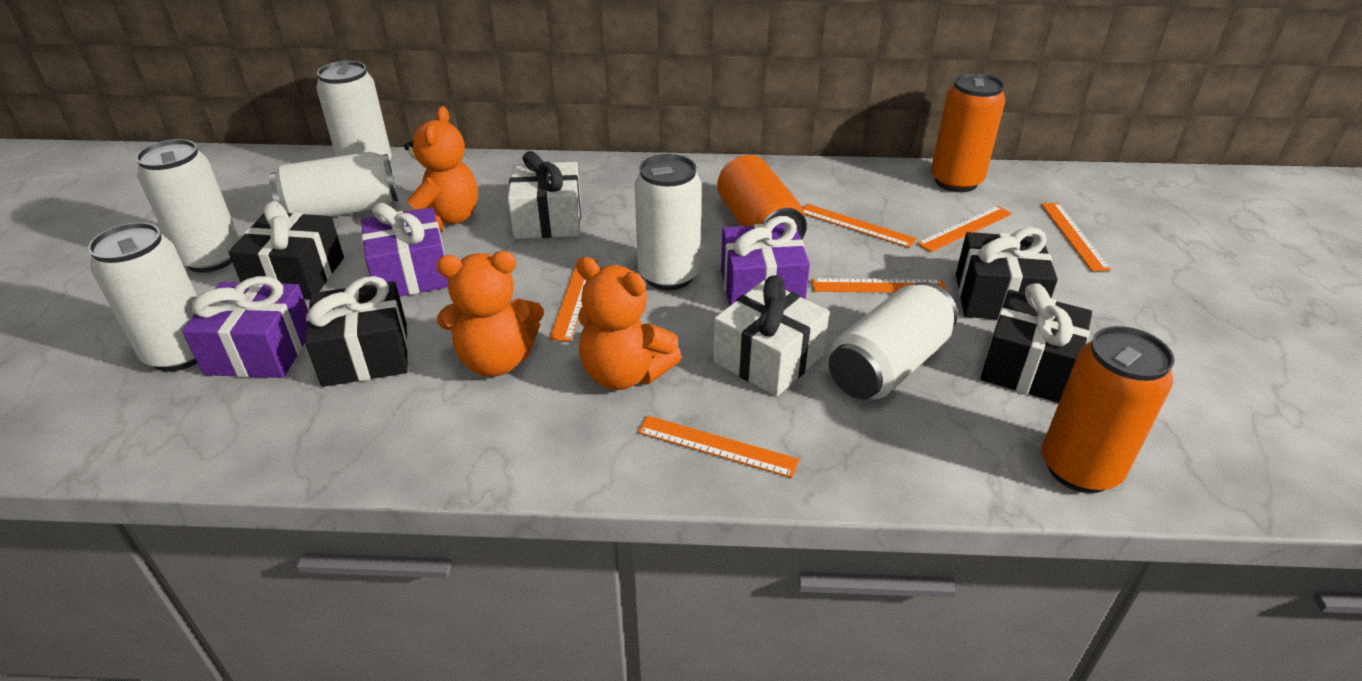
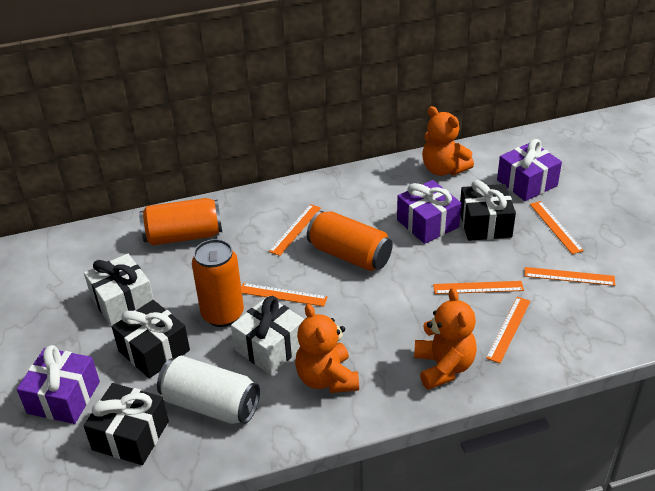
black gift: [228,201,344,299] [305,276,408,387] [956,227,1058,319] [980,283,1092,403] = 4 -> [83,383,169,465] [112,300,190,378] [460,180,516,241] = 3
white can: [88,222,197,372] [136,139,239,273] [269,152,398,217] [317,61,392,161] [635,154,702,290] [829,282,958,400] = 6 -> [157,356,260,424] = 1

